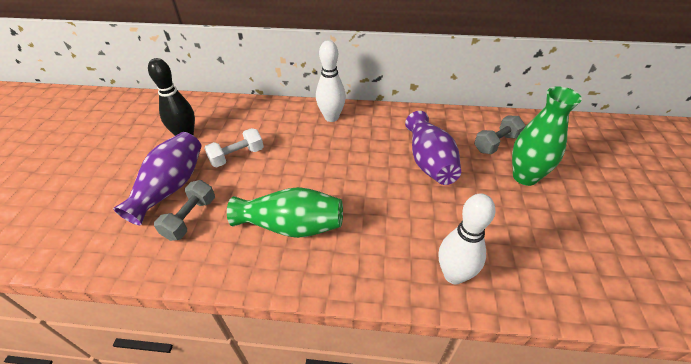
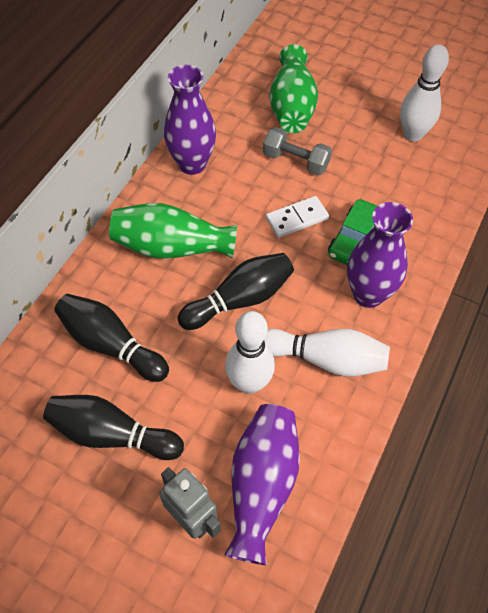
black bowling pin: [148,58,195,136] = 1 -> [43,395,184,460] [54,294,169,382] [177,253,294,330] = 3
green car: none = 0 -> [328,199,377,265] = 1
grey dumbbell: [154,180,215,241] [474,116,525,154] = 2 -> [263,127,332,175] = 1
grey robot: none = 0 -> [159,467,221,539] = 1
purple vase: [113,132,201,225] [405,111,461,185] = 2 -> [164,65,216,175] [224,404,300,565] [347,202,413,308] = 3
white bowling pin: [316,40,346,122] [439,193,496,284] = 2 -> [225,311,275,394] [264,329,390,377] [400,44,449,142] = 3
white domino: none = 0 -> [266,196,329,238] = 1
white dumbbell: [204,128,264,167] = 1 -> none = 0

